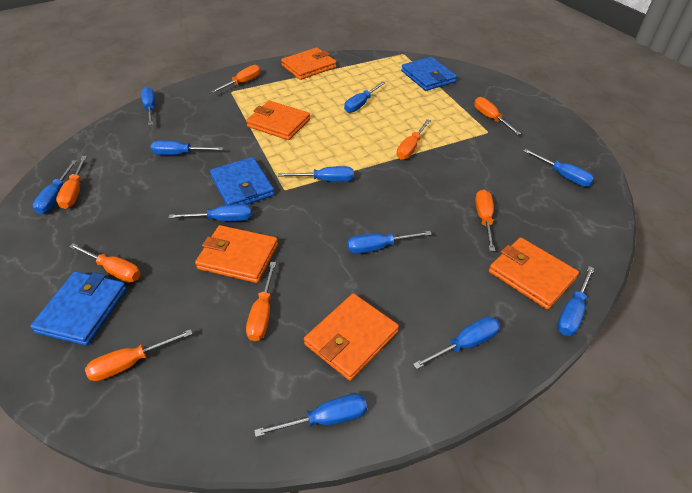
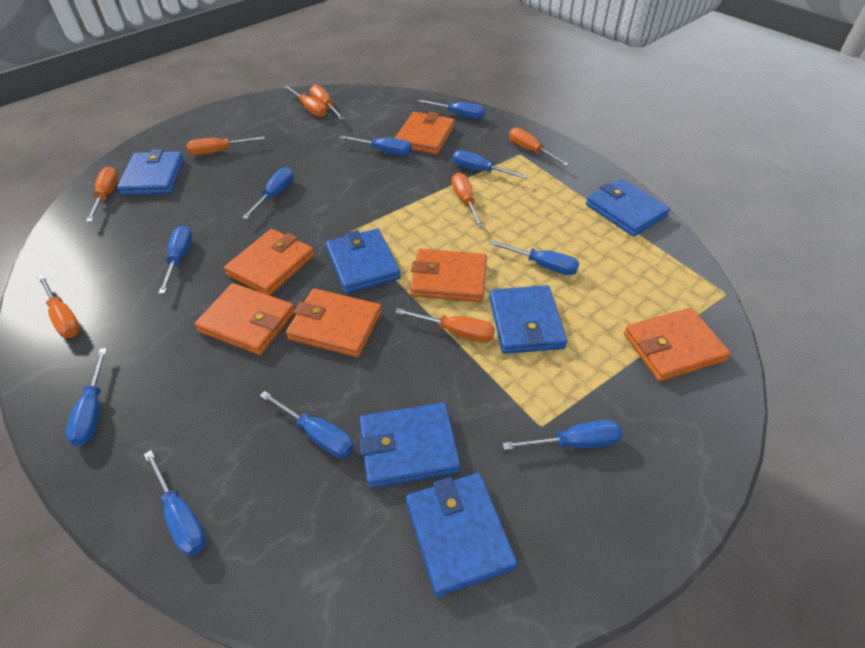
blue screwdriver: [33,160,77,214] [141,87,155,125] [151,140,223,155] [169,204,252,221] [254,394,367,437] [278,166,354,182] [344,81,386,113] [347,231,432,254] [413,317,500,369] [523,149,595,187] [557,266,595,336] = 11 -> [66,348,107,446] [144,450,206,556] [159,226,192,294] [242,167,294,219] [260,391,354,458] [340,135,412,155] [418,99,485,119] [453,150,527,179] [489,240,579,275] [502,420,622,450] = 10
blue wallet: [30,272,127,346] [210,157,274,205] [401,57,457,91] = 3 -> [117,149,184,195] [326,229,401,294] [359,403,461,488] [406,473,517,597] [489,285,567,354] [586,179,670,236] = 6
orange wallet: [195,225,278,283] [246,101,310,140] [281,48,336,80] [304,293,399,381] [489,237,579,310] = 5 -> [195,283,295,355] [224,229,315,296] [286,288,382,357] [394,112,454,155] [410,249,487,302] [624,308,731,382] = 6

